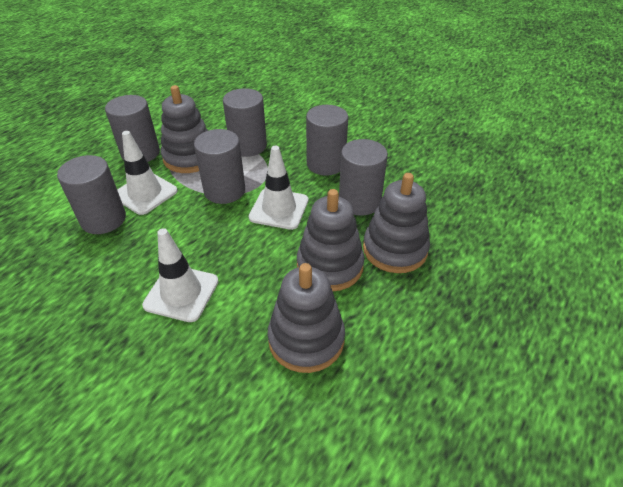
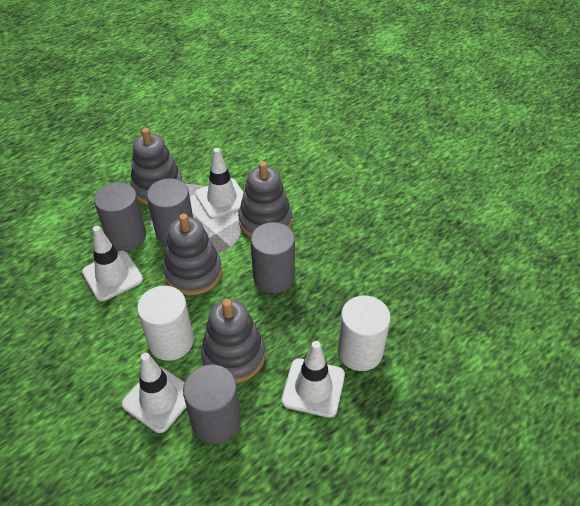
grey cylinder: [57,155,126,234] [105,95,160,162] [194,129,245,204] [223,88,267,157] [306,105,348,176] [339,139,388,216] = 6 -> [94,182,146,251] [147,178,193,245] [183,364,241,444] [251,222,295,293] = 4
white cylinder: none = 0 -> [137,286,194,361] [338,296,391,371] = 2
white traffic cone: [117,131,178,215] [142,228,219,322] [249,146,308,230] = 3 -> [82,226,143,301] [122,353,186,433] [195,148,244,219] [282,341,345,418] = 4

